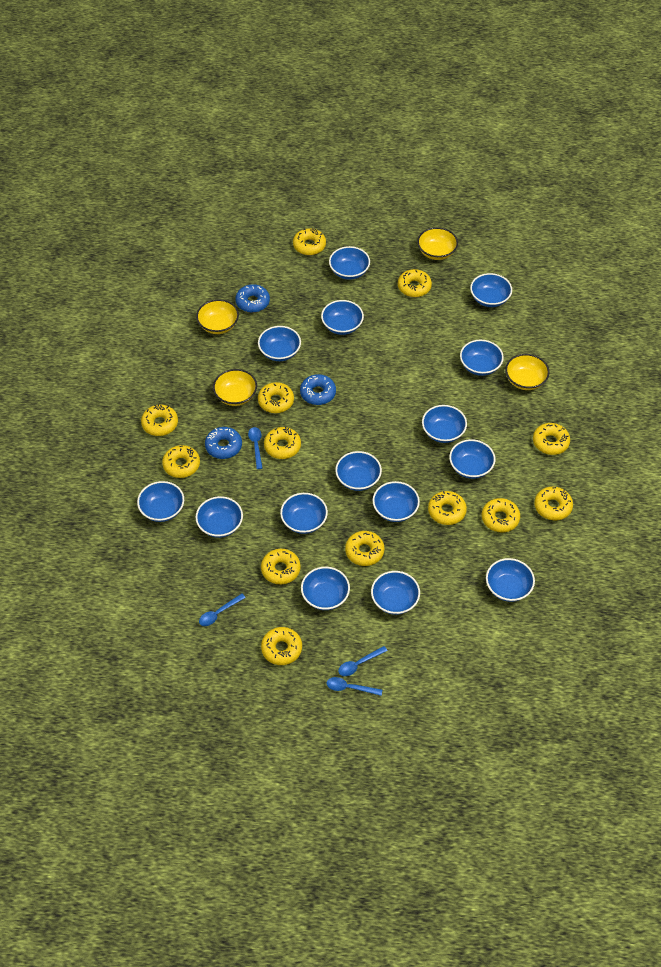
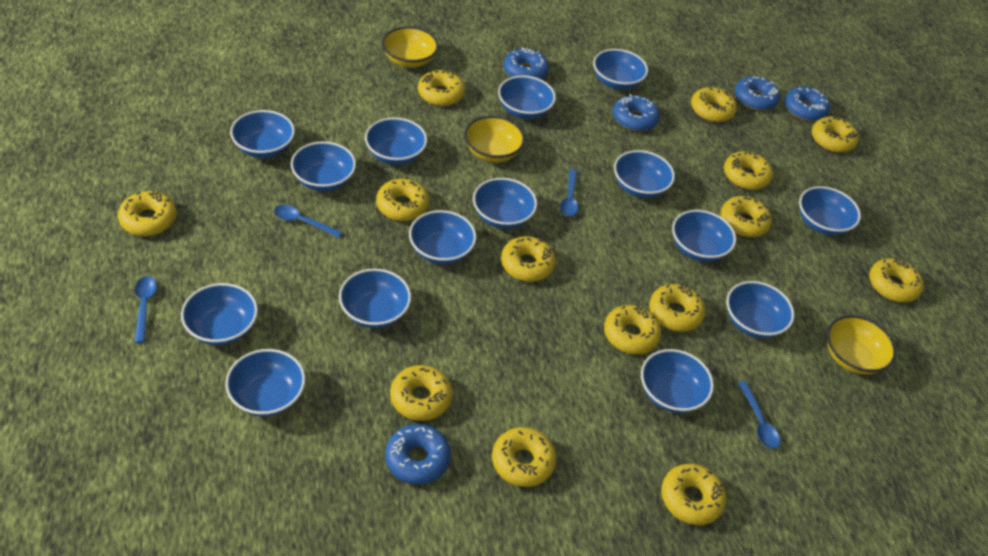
blue donut: [205,427,242,459] [235,284,270,313] [300,374,336,405] = 3 -> [385,424,451,485] [503,47,549,79] [613,94,660,131] [735,76,780,110] [784,86,830,121] = 5
yellow bowl: [196,299,239,334] [213,369,257,406] [417,227,458,260] [505,354,549,390] = 4 -> [382,27,439,68] [464,116,525,162] [827,315,896,374] = 3
yellow donut: [141,405,178,436] [162,445,200,478] [258,382,294,413] [261,549,301,584] [261,627,302,665] [264,427,301,459] [293,228,326,255] [345,531,384,566] [398,269,432,297] [428,491,467,525] [482,498,520,532] [533,423,570,455] [534,487,573,520] = 13 -> [118,190,177,236] [376,179,429,221] [390,365,452,421] [418,70,465,106] [492,427,556,487] [501,236,556,282] [604,305,661,354] [649,284,705,332] [661,464,726,525] [691,87,737,122] [720,196,772,237] [724,151,773,190] [812,117,859,153] [869,257,924,302] = 14

